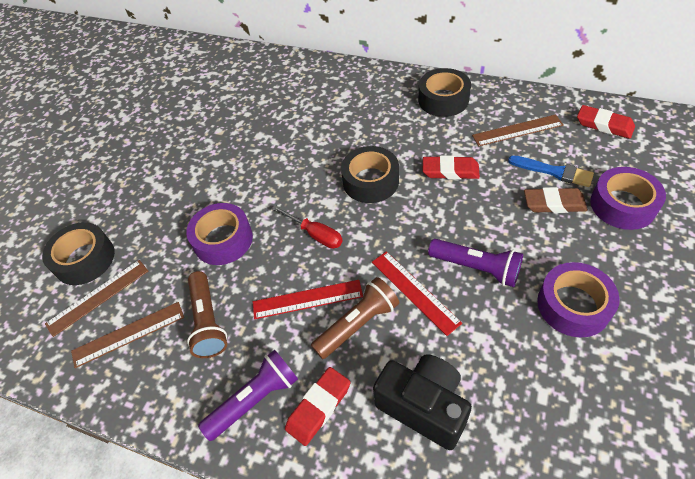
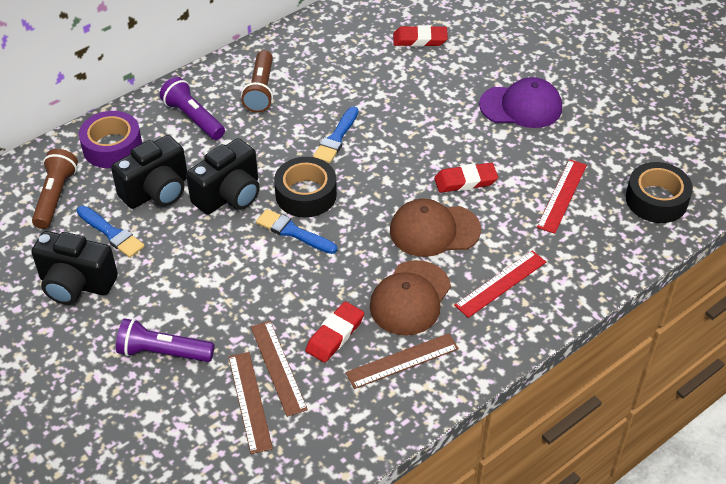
black camera: [373,354,472,450] = 1 -> [31,231,118,305] [111,135,187,209] [186,138,260,215] = 3
black tape: [42,222,115,285] [341,146,399,203] [418,68,471,117] = 3 -> [274,157,337,217] [626,162,693,223] = 2
blue brush: [508,155,594,187] = 1 -> [77,206,145,258] [256,209,337,254] [313,106,358,163] = 3
brown cap: none = 0 -> [370,260,451,336] [390,199,481,257] = 2
brown eraser: [524,187,588,213] = 1 -> none = 0
purple cap: none = 0 -> [479,77,562,128] = 1
purple tape: [186,203,253,265] [537,262,620,337] [590,167,666,230] = 3 -> [79,111,142,168] = 1
red screwdriver: [272,205,343,249] = 1 -> none = 0

